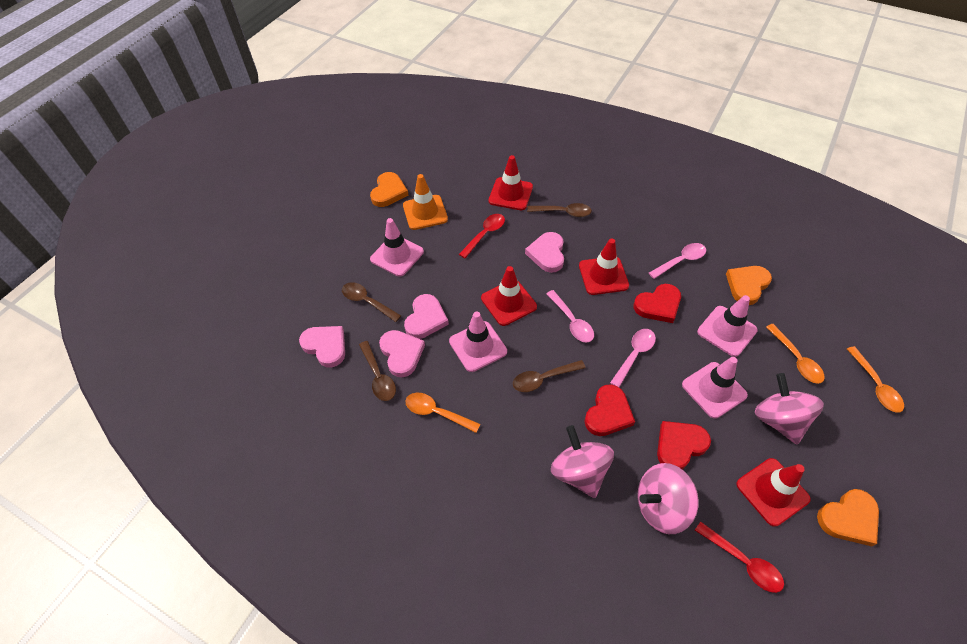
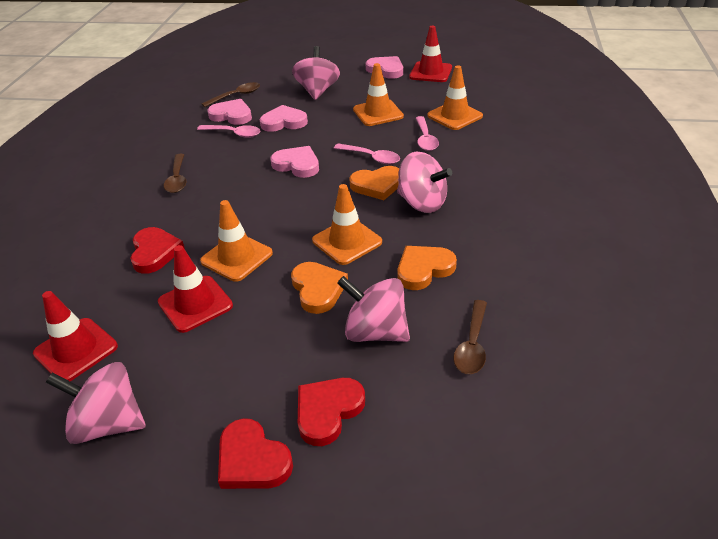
brown spoon: [342,282,401,322] [359,341,396,401] [513,360,586,392] [527,203,592,217] = 4 -> [164,154,186,193] [202,82,260,107] [453,300,487,374] = 3
orange spoon: [405,393,480,433] [766,324,825,384] [847,346,904,413] = 3 -> none = 0
orange traffic cone: [403,174,448,230] = 1 -> [200,200,273,282] [312,184,382,265] [353,63,404,126] [427,65,483,130] = 4
pink spinning top: [551,425,614,498] [638,463,699,534] [755,373,824,444] = 3 -> [46,362,146,444] [292,46,340,100] [337,276,410,342] [397,151,452,213] = 4
pink traffic cone: [370,218,424,277] [449,312,507,372] [682,357,748,419] [697,295,758,357] = 4 -> none = 0
red spoon: [459,214,505,258] [695,522,784,593] = 2 -> none = 0
red traffic cone: [481,266,537,326] [489,155,533,210] [579,238,629,295] [736,458,811,527] = 4 -> [33,291,118,381] [158,245,233,333] [409,26,452,82] = 3

